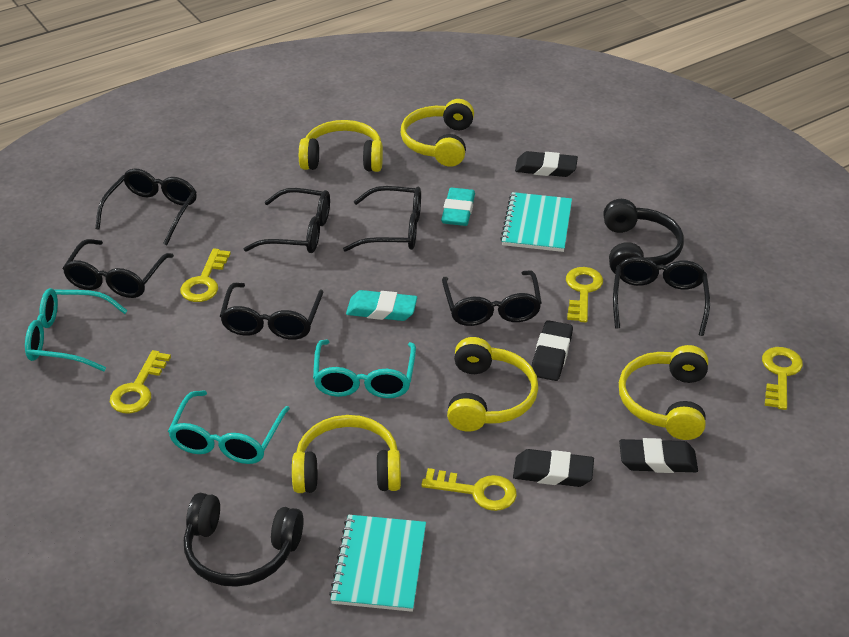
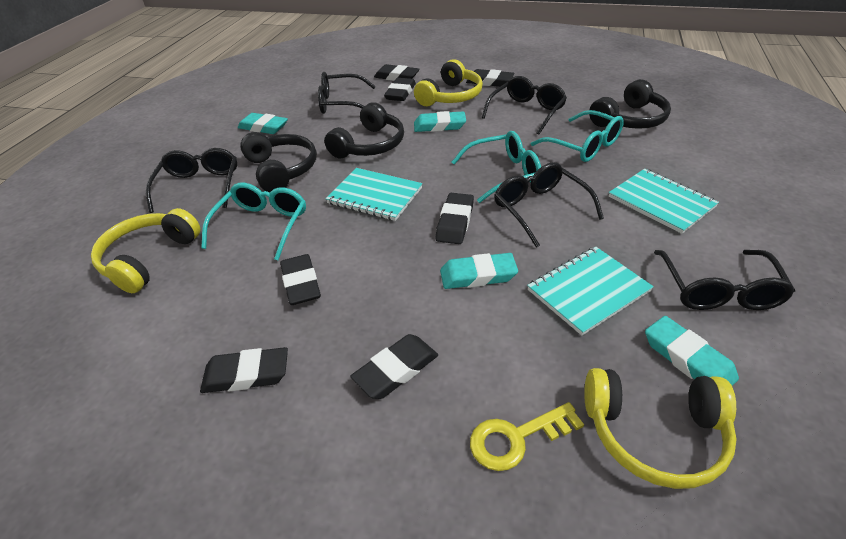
black eraser: [513,449,594,487] [515,151,578,177] [531,320,573,381] [619,438,698,473] = 4 -> [200,347,288,393] [280,254,321,305] [350,334,438,399] [374,64,420,81] [384,78,416,101] [436,193,474,244] [466,69,515,87] = 7
black glasses: [62,239,174,298] [95,168,197,245] [220,283,324,340] [244,188,330,253] [343,186,421,252] [442,270,542,326] [613,257,710,336] = 7 -> [146,148,237,213] [318,72,376,114] [481,76,567,135] [494,162,604,248] [654,250,795,310] = 5
black headphones: [184,493,304,587] [603,199,684,274] = 2 -> [240,132,317,192] [324,102,404,159] [589,79,671,129] = 3
turquoise eraser: [346,290,417,321] [441,188,475,226] = 2 -> [238,113,288,134] [414,111,466,132] [440,253,518,289] [645,316,739,386] = 4
turquoise notebook: [329,515,426,612] [500,192,572,252] = 2 -> [326,168,423,221] [527,247,654,336] [609,169,719,234] = 3
yellow headphones: [292,415,401,493] [299,120,383,172] [401,99,474,167] [447,337,538,432] [619,345,708,440] = 5 -> [91,208,201,293] [414,59,483,106] [584,368,737,489] = 3
yellow key: [110,350,171,414] [180,248,231,302] [421,468,517,511] [566,267,603,322] [762,347,803,410] = 5 -> [470,402,584,471] = 1

